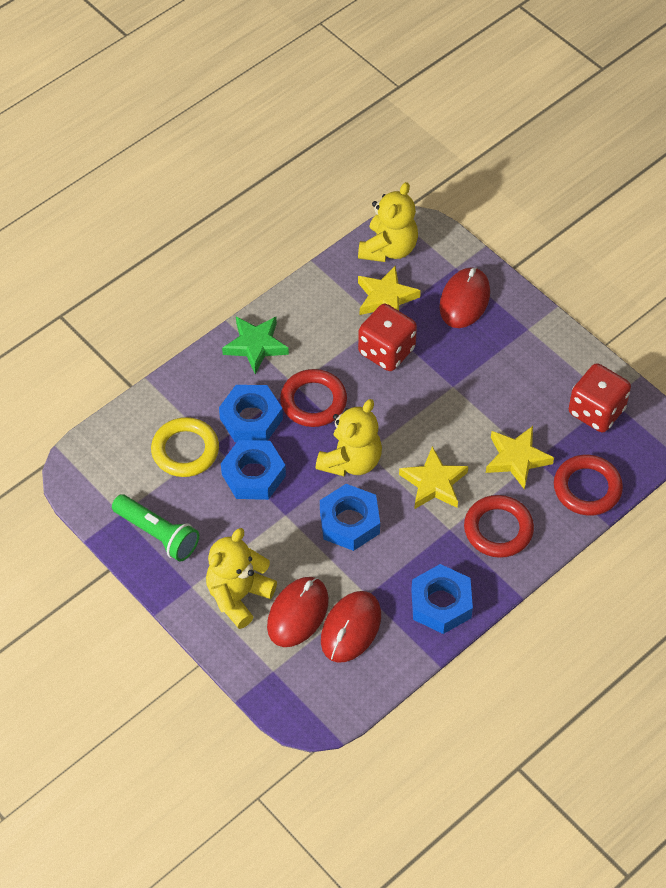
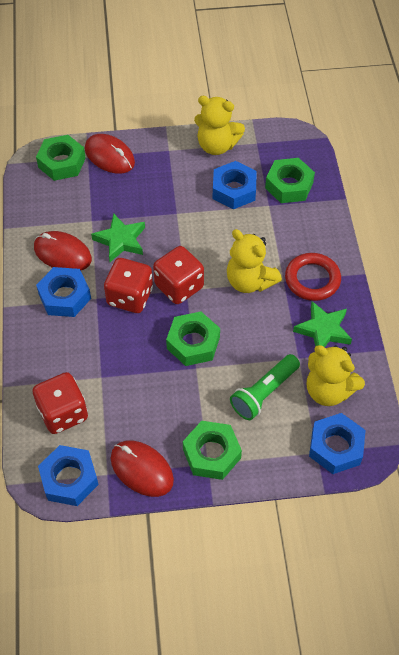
green nut: none = 0 -> [36,135,86,181] [166,311,220,366] [183,421,242,480] [265,158,315,203] = 4
green star: [222,317,289,374] = 1 -> [91,213,145,262] [293,301,352,347] = 2
red dice: [358,304,417,371] [569,363,631,432] = 2 -> [32,372,88,434] [104,258,153,313] [153,246,204,304] = 3
red ring: [280,369,347,427] [464,495,534,558] [554,455,623,516] = 3 -> [285,253,341,301] = 1
yellow ring: [151,417,219,477] = 1 -> none = 0
yellow star: [358,265,421,315] [399,446,468,509] [486,426,554,489] = 3 -> none = 0

